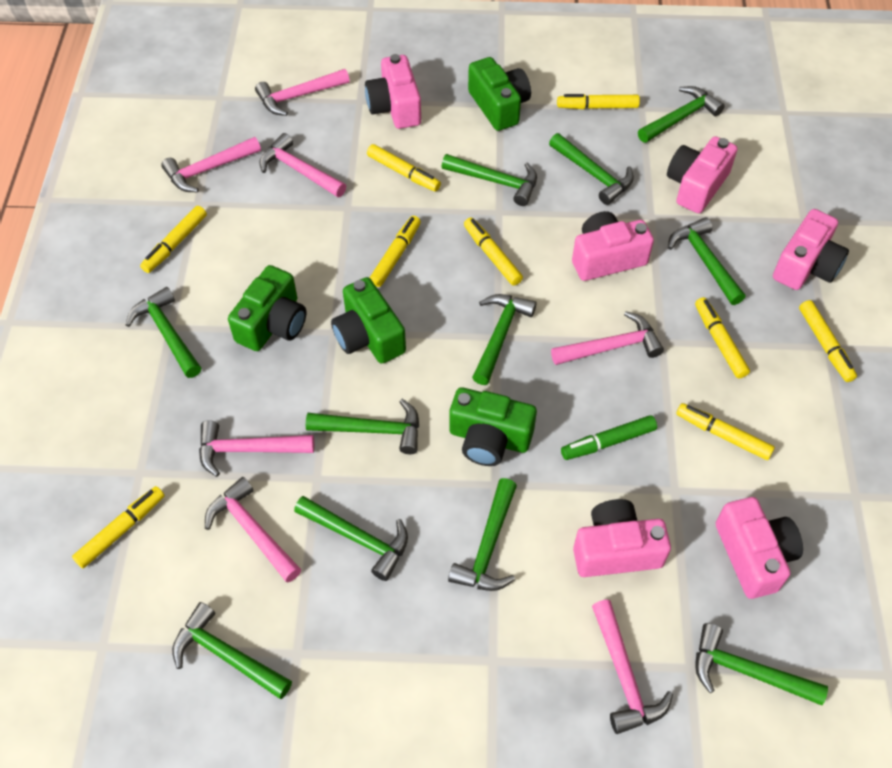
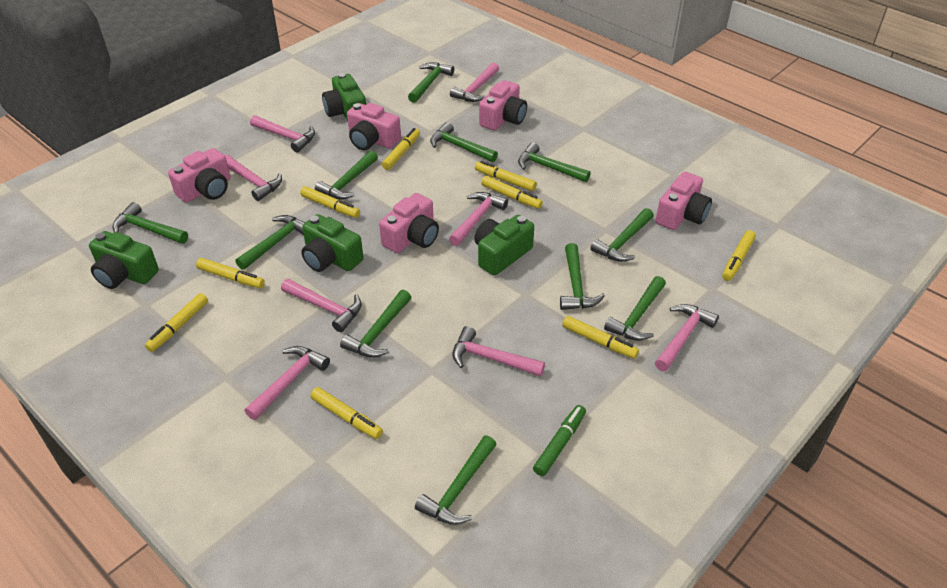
pink camera: [365,54,421,129] [572,211,654,281] [573,499,671,577] [667,136,738,213] [716,497,803,599] [773,209,849,290] = 6 -> [168,148,231,203] [347,103,401,150] [379,193,439,253] [479,80,527,131] [656,171,712,230] = 5
pink hammer: [161,137,261,192] [199,420,314,477] [205,477,301,582] [255,69,350,116] [259,133,346,197] [551,311,664,365] [592,600,673,734] = 7 -> [225,154,282,201] [244,346,330,420] [250,115,315,152] [281,279,362,332] [449,192,508,246] [450,62,499,102] [453,326,545,377] [655,304,719,371] = 8

